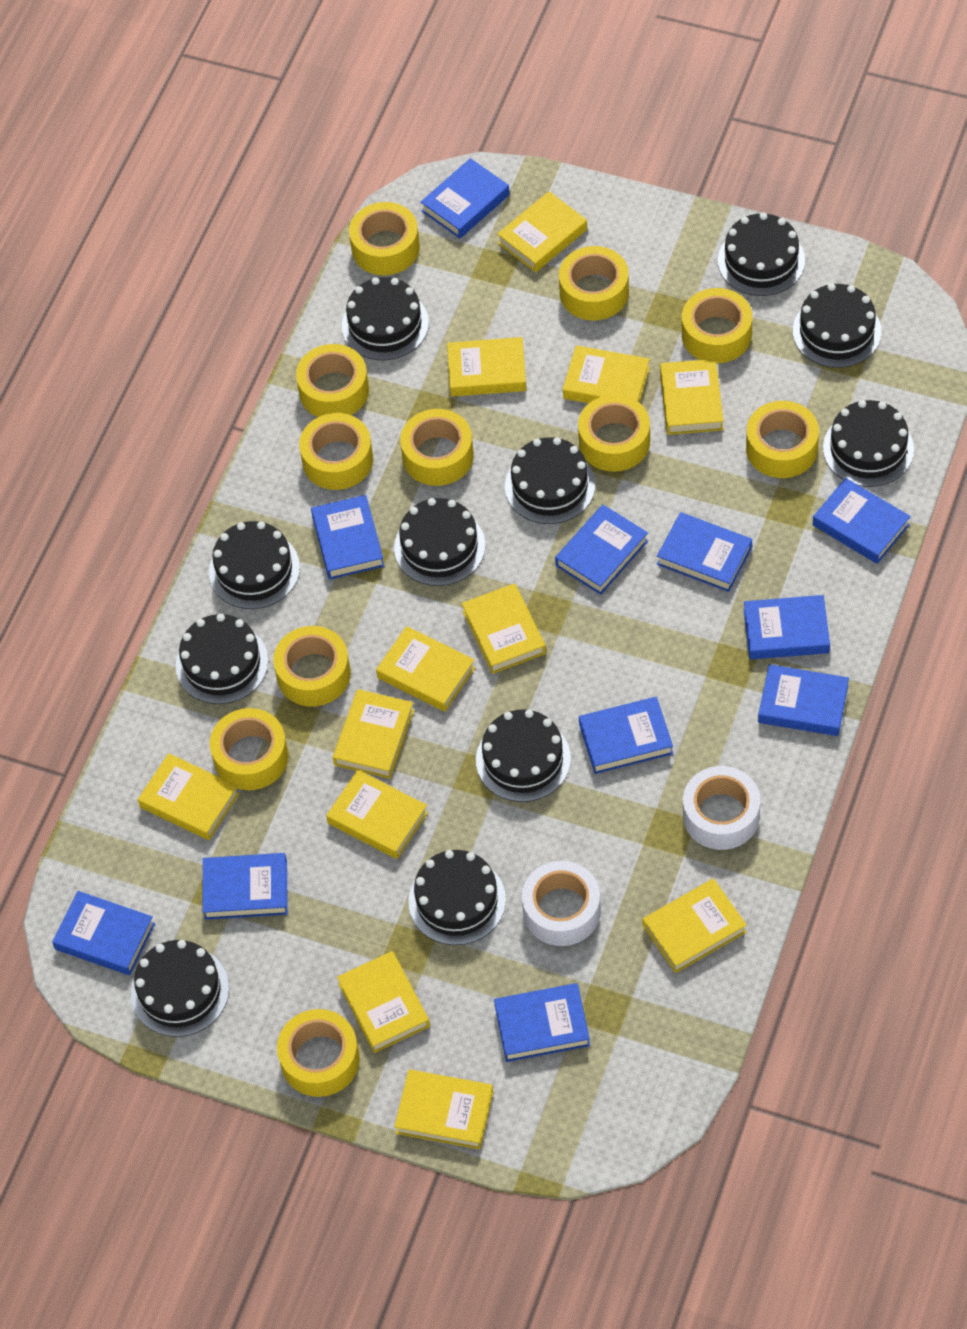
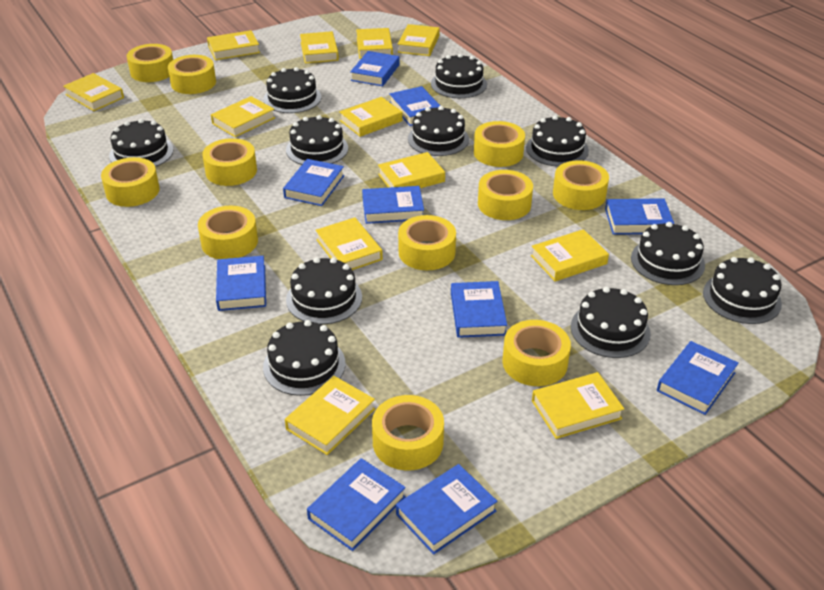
blue book: [52,891,155,975] [203,853,288,920] [311,495,384,580] [421,158,510,239] [494,983,590,1062] [555,504,648,595] [579,697,673,774] [657,512,752,592] [744,595,830,659] [758,664,849,736] [813,478,911,564] = 11 -> [216,256,266,311] [283,159,344,206] [307,458,406,551] [350,51,400,86] [362,186,424,224] [389,86,440,126] [396,464,497,555] [451,281,507,338] [605,198,674,235] [657,341,739,415] = 10
white tape: [522,861,601,946] [683,766,760,850] = 2 -> none = 0

